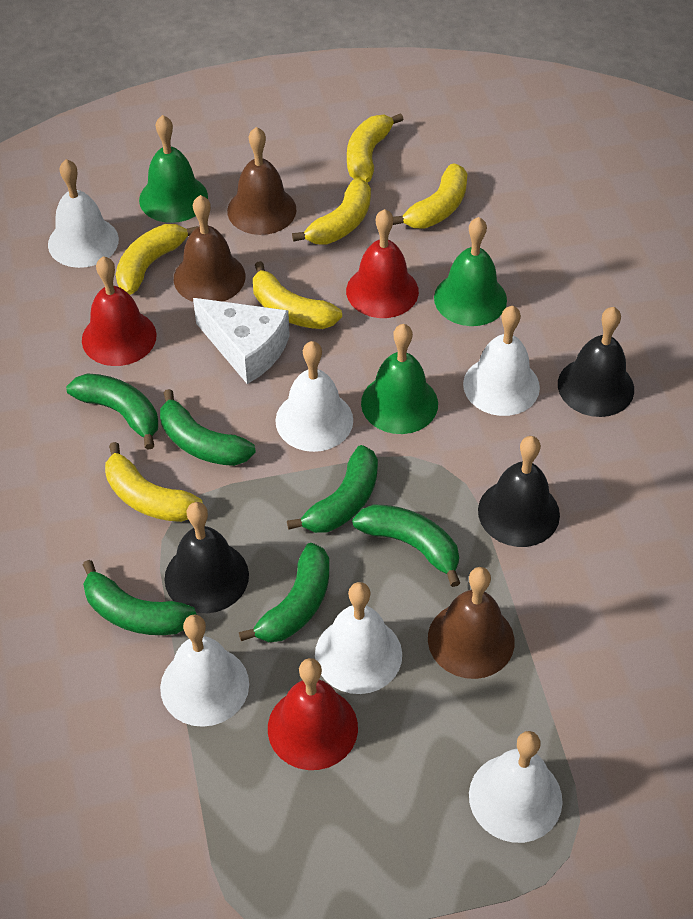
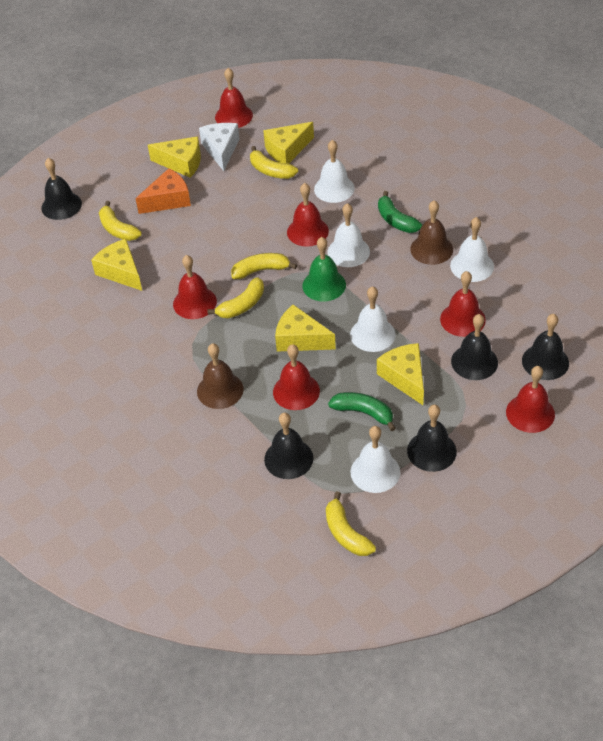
black bell: [165,502,249,613] [478,436,560,547] [558,307,634,417] = 3 -> [42,158,82,220] [264,412,313,479] [407,405,457,472] [451,314,498,380] [522,314,569,380] = 5
brown bell: [174,195,246,302] [227,127,296,235] [428,567,515,679] = 3 -> [197,343,244,409] [410,200,453,265] = 2
green banana: [66,373,158,450] [83,560,196,635] [160,389,256,466] [239,543,329,642] [287,445,378,533] [352,504,460,587] = 6 -> [328,392,396,431] [378,191,422,233] = 2
green bell: [139,115,208,223] [361,324,438,434] [434,217,507,326] = 3 -> [302,237,346,301] = 1
orange cheese: none = 0 -> [135,168,191,214] = 1
red bell: [82,256,156,366] [268,658,358,770] [346,209,419,318] = 3 -> [173,255,217,319] [215,68,253,128] [273,344,320,410] [287,183,329,247] [440,271,486,337] [506,366,555,433] = 6
white bell: [48,159,119,268] [160,614,249,727] [275,341,353,452] [315,582,402,694] [463,306,540,416] [469,731,563,843] = 6 -> [314,140,355,203] [327,203,370,267] [350,286,396,352] [350,426,400,493] [450,217,494,282] = 5
yellow banana: [105,442,203,522] [116,224,198,295] [253,261,342,329] [292,178,371,245] [347,113,404,182] [393,164,467,229] = 6 -> [99,201,142,241] [207,277,264,318] [231,253,297,279] [250,146,298,179] [326,491,376,556] = 5
yellow cheese: none = 0 -> [91,239,142,291] [148,136,201,178] [263,122,314,164] [275,305,336,352] [377,343,424,405] = 5

